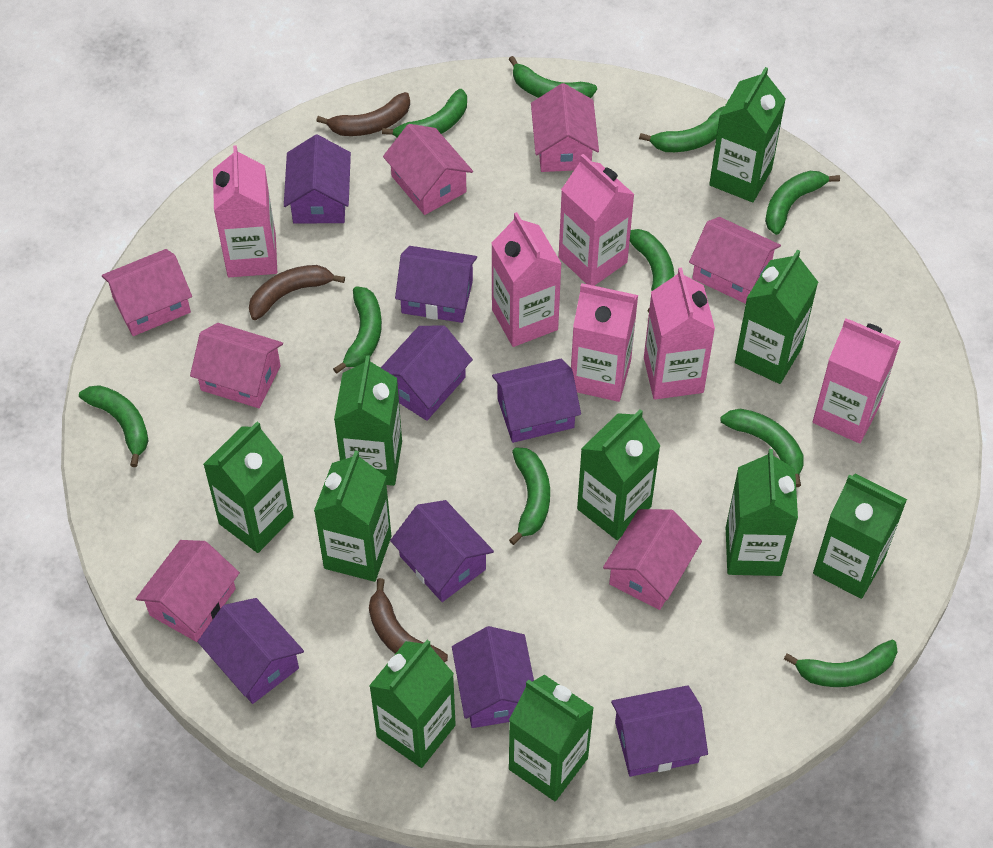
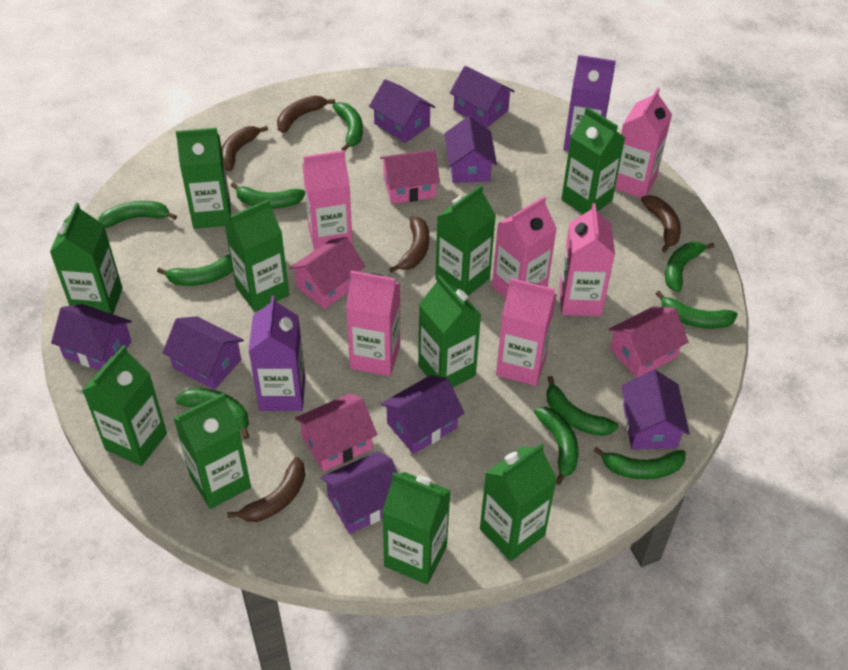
brown banana: [249,265,345,320] [316,92,410,136] [369,578,448,663] = 3 -> [222,126,268,171] [227,457,305,522] [277,96,335,133] [389,216,429,273] [641,195,681,252] = 5
pink house: [102,249,192,336] [136,540,240,642] [190,323,283,408] [383,124,473,215] [531,83,599,172] [603,509,702,610] [689,217,781,304] = 7 -> [289,237,366,309] [295,393,377,472] [380,149,440,204] [609,306,689,378] = 4
purple carton: none = 0 -> [249,296,305,411] [563,55,616,151] = 2

